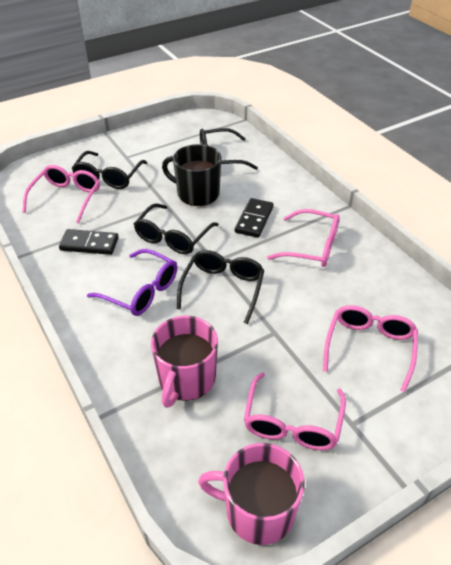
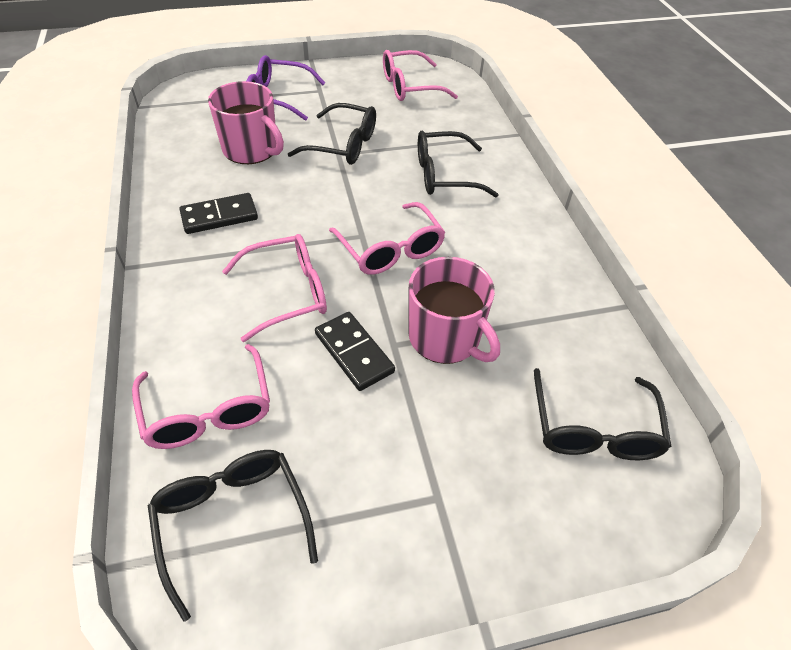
black mug: [162,144,221,206] = 1 -> none = 0

